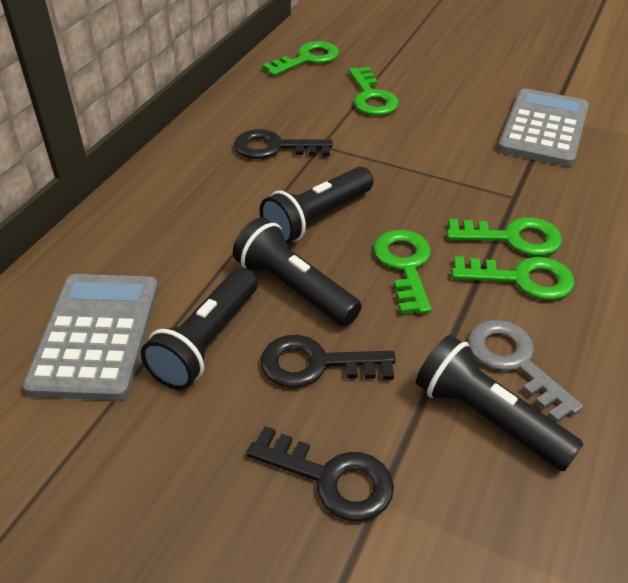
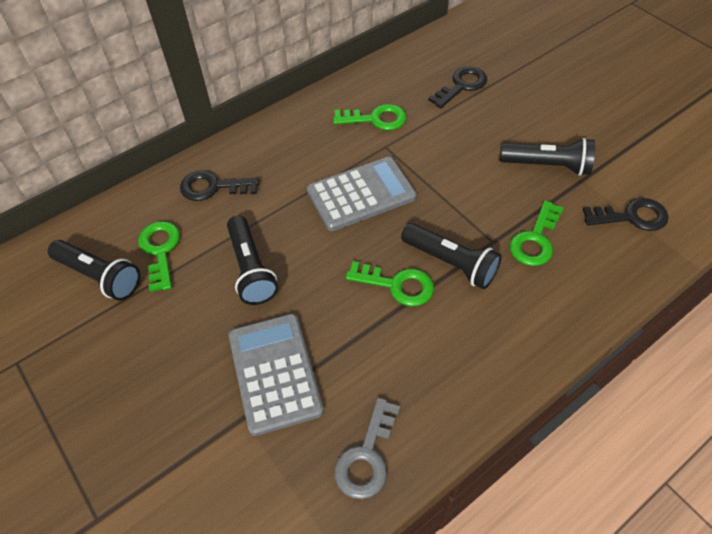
green key: [262,41,339,76] [349,67,399,116] [373,230,432,314] [447,217,562,256] [452,256,574,300] = 5 -> [138,221,180,292] [333,104,406,130] [346,261,434,307] [510,201,563,266] = 4

